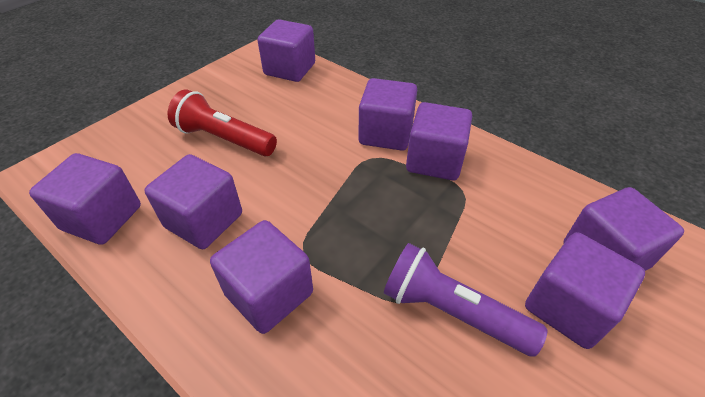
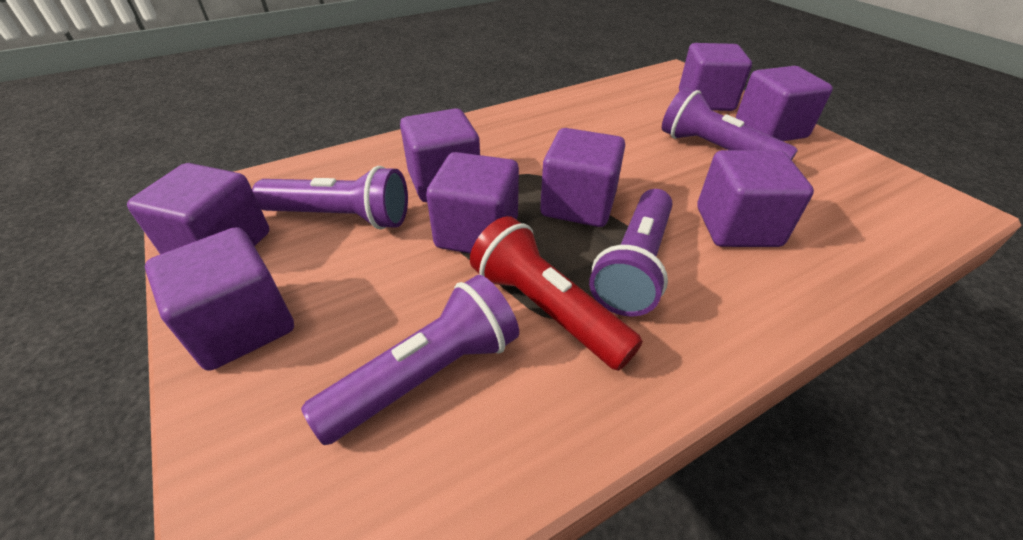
purple flashlight: [384,243,548,357] = 1 -> [252,166,408,230] [301,275,519,445] [589,189,672,317] [662,87,798,160] = 4

